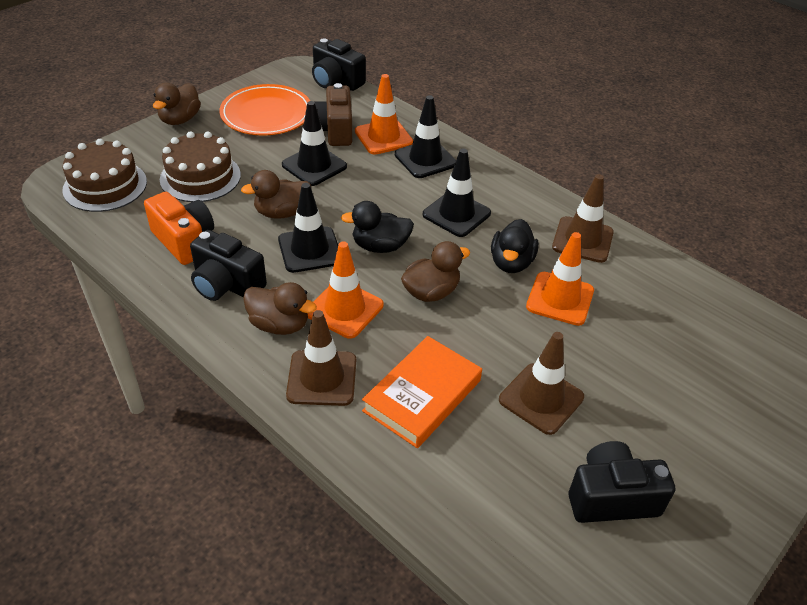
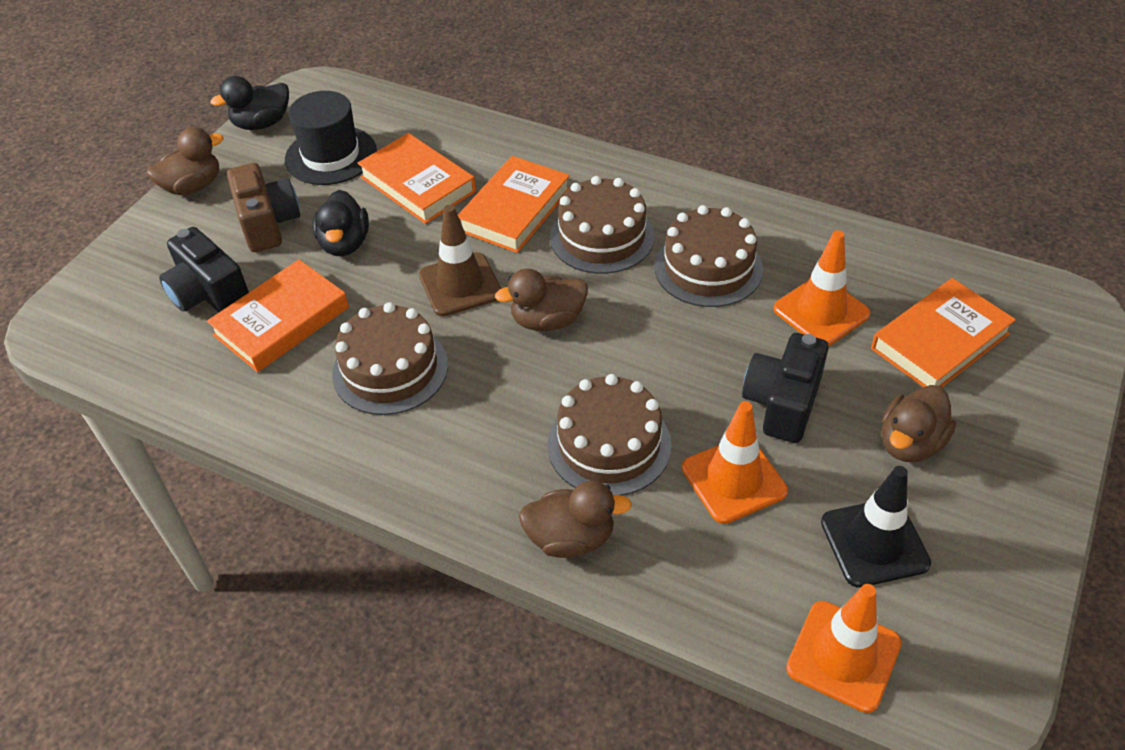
black camera: [190,230,267,301] [312,38,366,91] [568,441,675,523] = 3 -> [159,227,249,312] [742,333,829,443] = 2
black hat: none = 0 -> [285,91,377,185] = 1
black traffic cone: [278,183,338,273] [282,101,347,186] [395,95,456,178] [423,149,491,237] = 4 -> [821,466,931,588] = 1
brown cake: [62,139,147,212] [160,131,241,202] = 2 -> [332,302,448,415] [548,374,672,495] [550,176,655,274] [655,205,763,307] = 4
brown traffic cone: [286,310,356,406] [499,332,584,435] [552,174,614,263] = 3 -> [419,205,501,316] = 1
orange book: [362,336,482,448] = 1 -> [207,259,349,372] [358,133,476,224] [458,156,570,253] [871,278,1016,387] = 4
orange camera: [144,192,214,265] = 1 -> none = 0
orange plate: [220,84,310,136] = 1 -> none = 0

